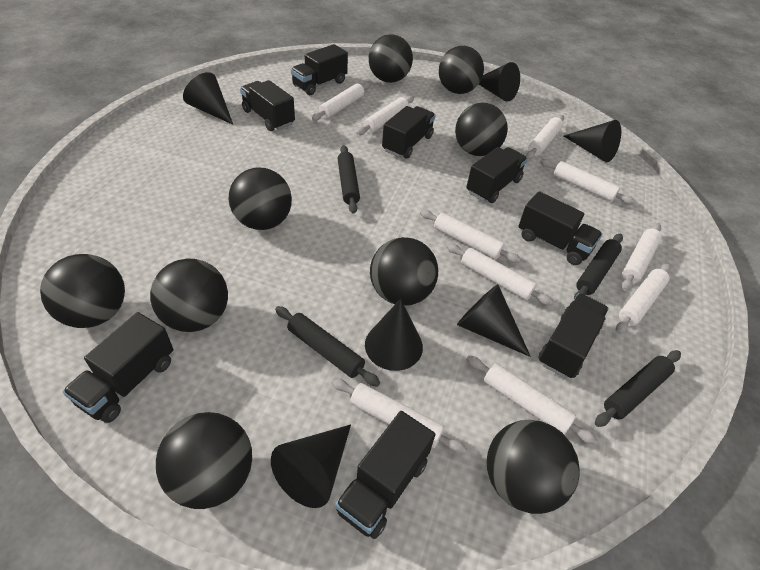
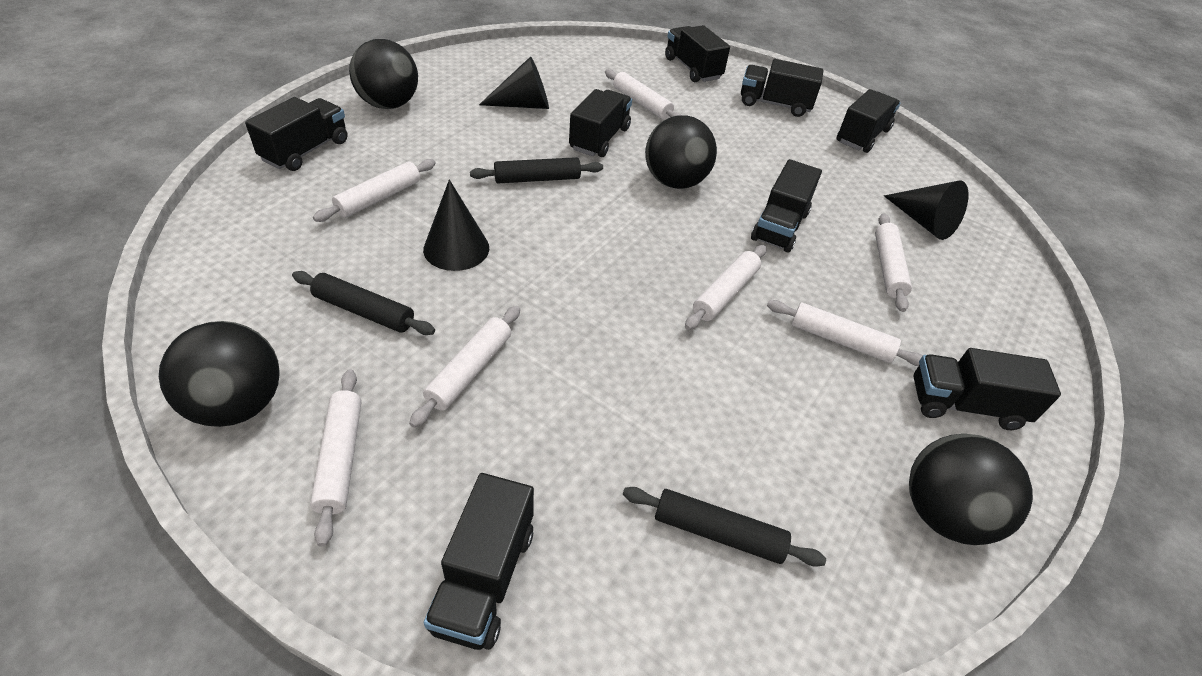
black ball: [40,254,125,328] [150,259,228,332] [156,412,252,509] [229,167,292,230] [369,34,413,83] [370,237,438,306] [439,46,484,94] [455,103,508,156] [487,420,580,514] = 9 -> [159,321,280,427] [349,39,418,109] [645,115,717,189] [909,434,1033,545] = 4
black cone: [183,72,233,125] [271,424,351,508] [365,299,423,371] [457,284,531,357] [478,62,520,102] [564,120,621,162] = 6 -> [423,180,489,271] [479,57,549,109] [884,180,968,240] = 3
black rolling pin: [275,306,380,387] [338,145,360,214] [574,234,623,299] [595,350,681,427] = 4 -> [292,271,435,335] [470,157,603,183] [623,487,826,567] = 3
white rolling pin: [312,82,370,121] [331,378,467,454] [357,96,414,135] [420,210,521,263] [447,243,554,306] [466,356,597,445] [526,115,564,159] [540,159,635,205] [616,263,671,334] [622,223,662,291] = 10 -> [310,369,362,547] [313,159,436,222] [409,306,520,428] [605,69,681,120] [685,245,766,330] [767,300,923,366] [875,213,912,312] = 7

